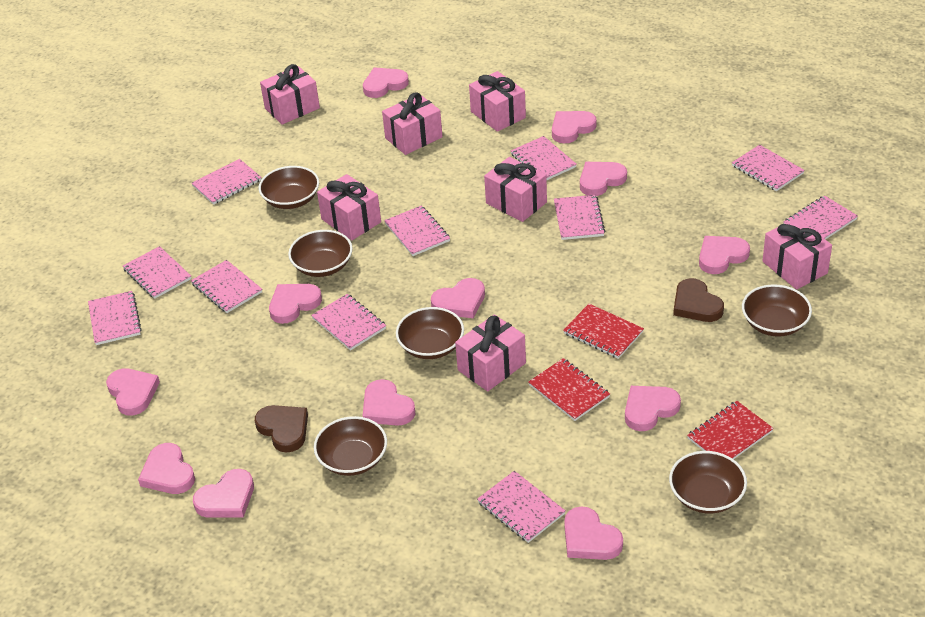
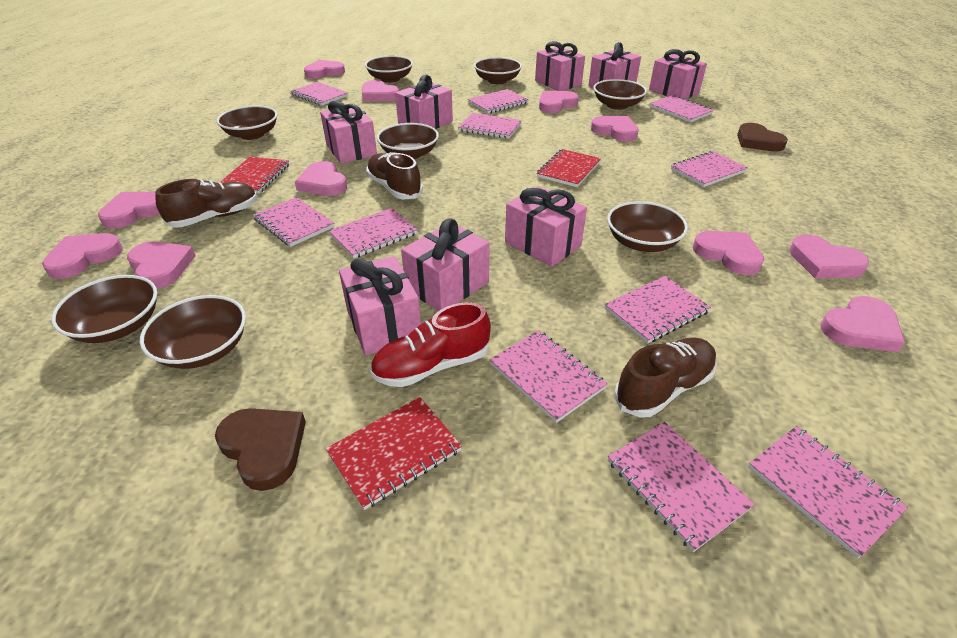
brown bowl: [259,166,319,209] [288,230,353,277] [314,416,387,476] [396,307,464,359] [669,451,747,514] [742,284,812,337] = 6 -> [51,275,157,343] [140,295,246,369] [217,105,277,140] [365,56,413,83] [377,123,439,159] [474,57,522,84] [593,79,647,110] [607,201,688,252] = 8
brown shoe: none = 0 -> [155,179,257,227] [366,152,423,200] [614,338,717,417] = 3
pink gift: [260,64,320,125] [317,174,381,240] [382,92,442,155] [455,314,526,391] [469,71,526,132] [484,157,547,222] [762,218,832,290] = 7 -> [320,100,377,164] [339,256,421,355] [395,75,453,129] [401,218,490,311] [505,186,587,267] [535,41,585,91] [588,42,641,88] [649,49,707,99] = 8
pink heart: [106,368,160,415] [138,443,195,494] [193,469,254,518] [269,284,322,324] [363,67,409,98] [363,379,415,426] [431,278,485,318] [552,111,597,143] [564,506,623,560] [580,162,627,196] [625,386,681,431] [699,236,750,274] = 12 -> [42,233,123,279] [98,192,160,229] [127,241,196,289] [295,161,347,196] [304,60,345,79] [362,80,399,101] [539,91,579,113] [591,116,639,142] [693,231,764,275] [789,235,869,278] [821,296,905,352] = 11
red shoe: none = 0 -> [370,302,491,387] = 1

